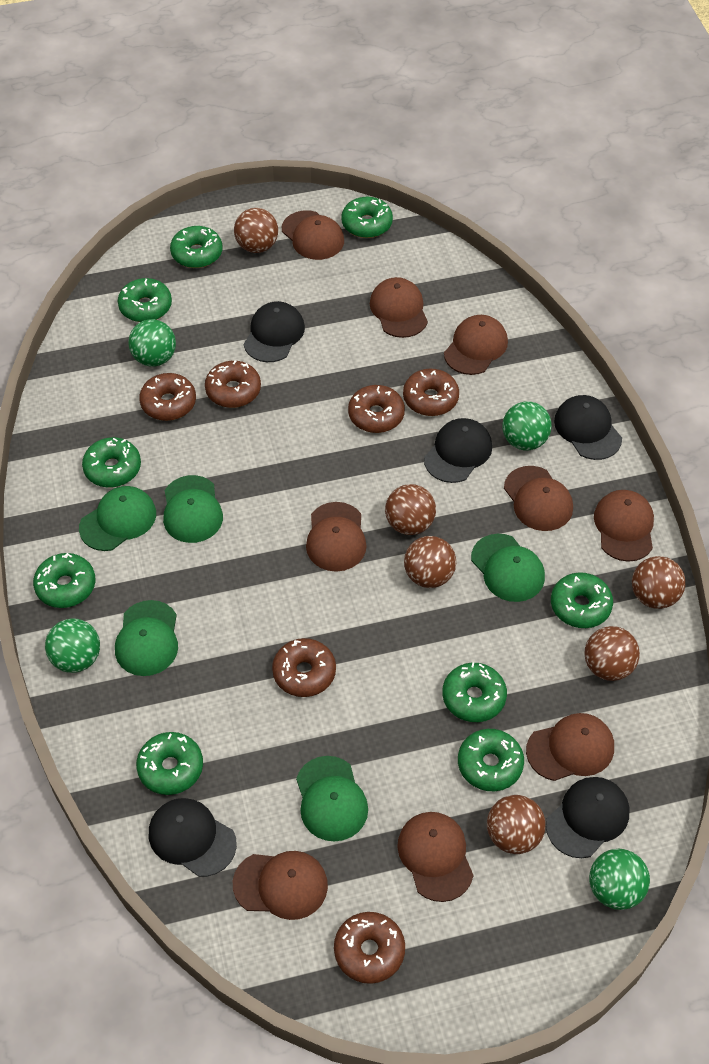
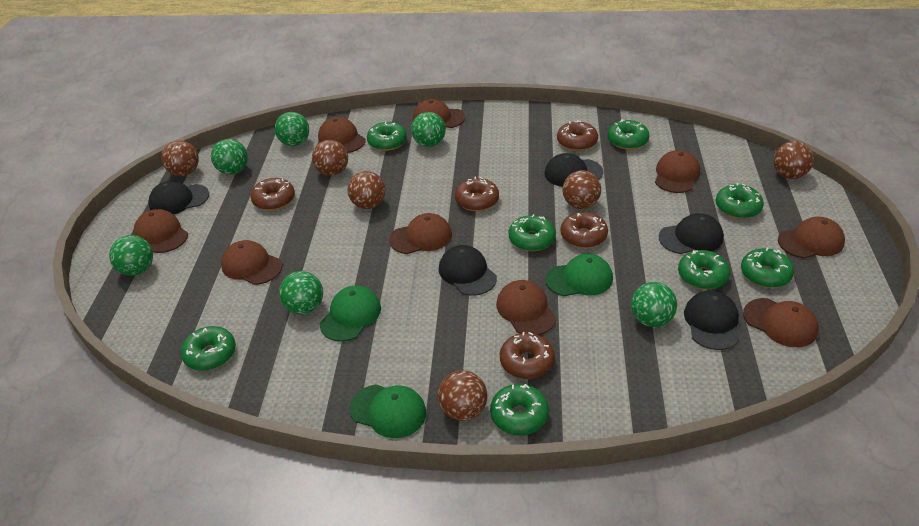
brown donut: [139,373,196,421] [205,360,261,408] [272,638,336,697] [334,912,405,984] [348,385,405,433] [403,369,459,416] = 6 -> [250,178,295,210] [455,177,499,211] [500,332,555,379] [557,120,598,151] [561,212,608,248] = 5
green ball: [45,619,100,673] [128,319,176,367] [502,401,552,450] [589,849,650,910] = 4 -> [109,235,153,276] [211,139,248,175] [275,112,309,146] [279,271,323,314] [411,112,446,147] [631,282,677,327] = 6
green cap: [79,486,156,551] [115,600,178,676] [163,475,223,543] [296,756,368,842] [471,534,545,602] = 5 -> [320,285,381,342] [350,384,426,438] [545,254,613,296] = 3
green donut: [33,553,95,608] [82,437,141,487] [118,278,172,322] [136,732,203,795] [170,226,223,268] [341,197,393,238] [442,662,507,722] [458,729,524,791] [551,572,613,628] = 9 -> [180,326,236,371] [367,121,407,151] [490,384,549,435] [509,214,556,251] [608,120,649,150] [678,250,730,289] [716,183,764,219] [741,248,794,288] = 8

